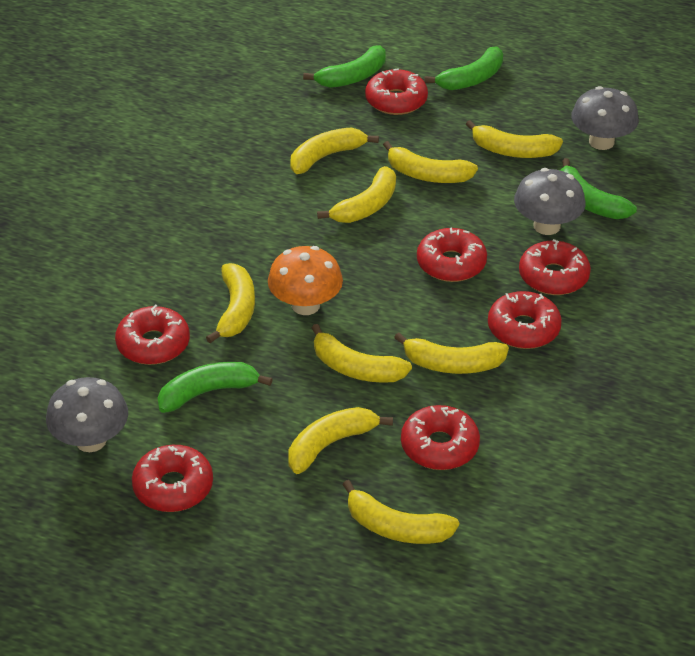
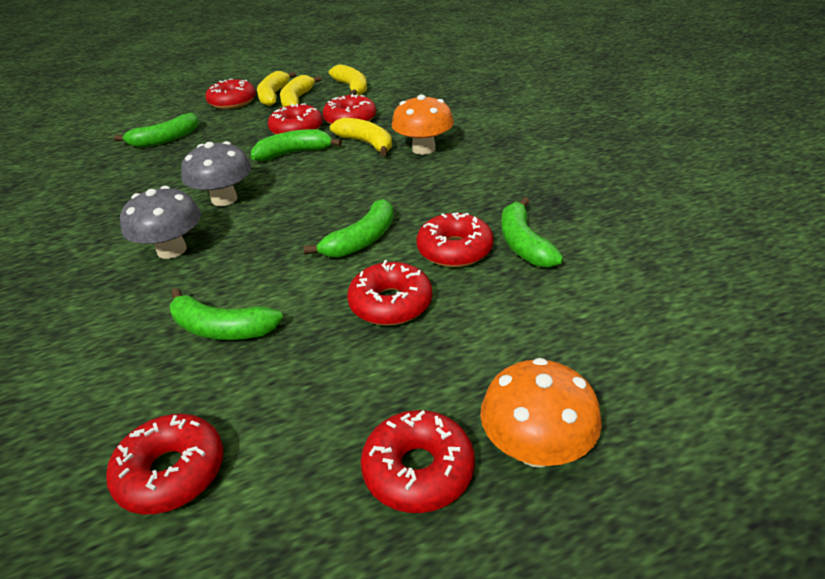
green banana: [158,362,273,413] [303,45,386,88] [424,46,503,90] [560,158,637,219] = 4 -> [114,113,199,148] [170,288,283,340] [251,129,342,161] [303,199,394,258] [501,197,563,268] = 5
grey mushroom: [46,377,128,452] [514,168,585,235] [571,86,639,150] = 3 -> [120,186,201,259] [181,141,251,206] = 2
orange mushroom: [268,246,343,315] = 1 -> [392,94,454,155] [480,358,602,467] = 2
yellow banana: [206,263,255,343] [288,407,393,474] [290,127,379,174] [312,324,412,383] [317,166,396,223] [342,480,459,544] [383,141,478,183] [394,332,509,374] [466,120,563,158] = 9 -> [257,71,297,106] [280,75,322,107] [329,64,367,95] [330,118,392,156] = 4

